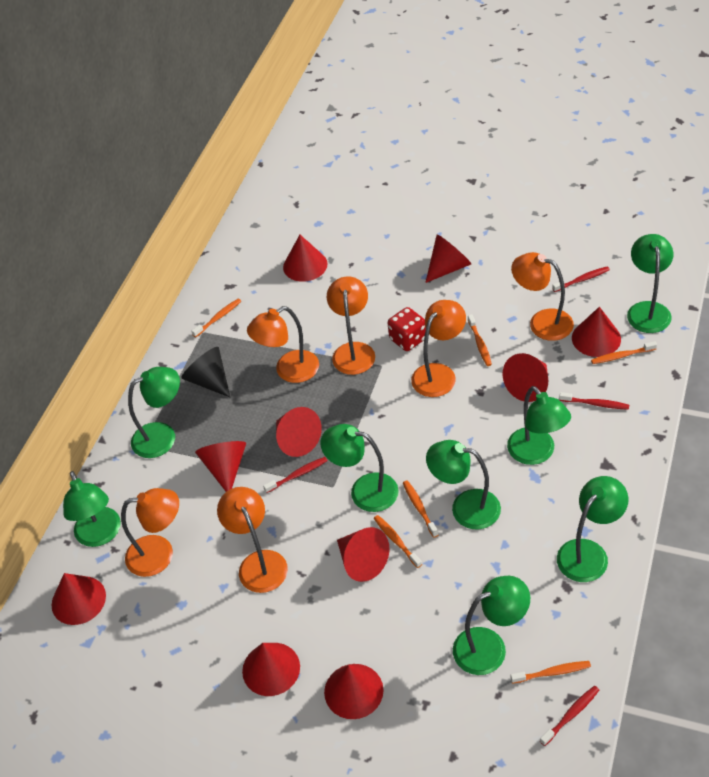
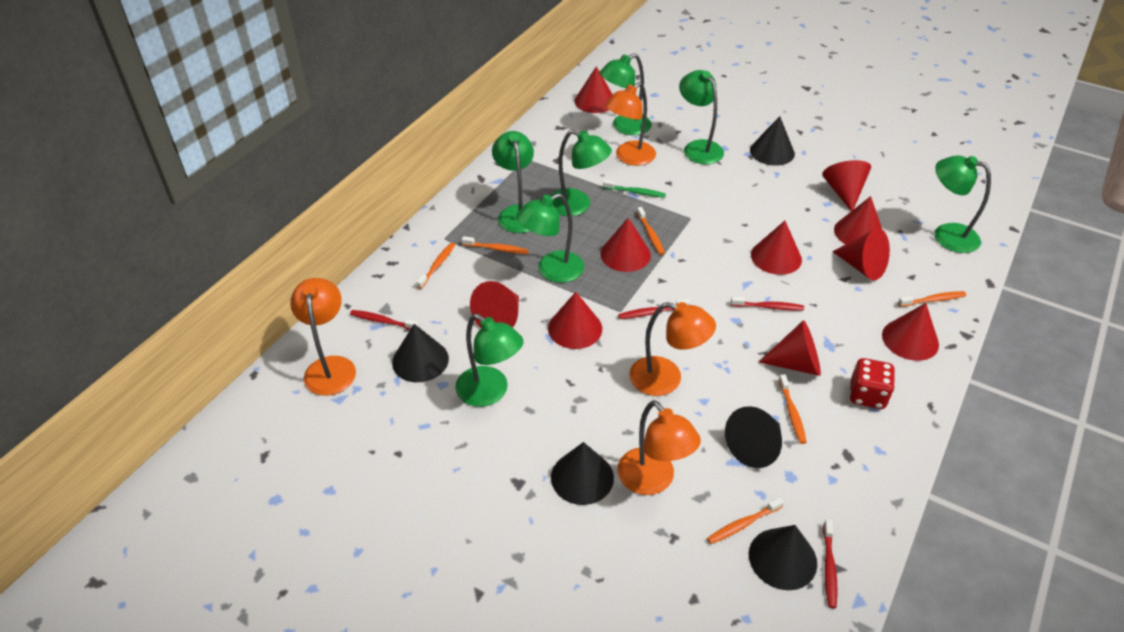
black cone: [181,347,230,397] = 1 -> [392,324,449,382] [551,442,614,505] [725,406,782,468] [749,525,817,590] [750,116,795,166] = 5
green lamp: [63,471,121,547] [128,367,180,458] [320,424,399,512] [426,440,501,529] [453,576,530,675] [507,386,571,465] [557,476,628,582] [627,234,673,333] = 8 -> [455,314,523,407] [492,131,534,233] [516,193,584,283] [551,130,612,216] [599,53,652,135] [679,70,724,164] [935,155,991,253] = 7
green toothbrush: none = 0 -> [603,180,666,198] = 1
orange lamp: [121,488,179,577] [217,487,288,593] [247,306,319,383] [327,276,375,375] [411,300,466,397] [511,252,574,341] = 6 -> [290,278,356,396] [605,82,656,166] [617,400,701,495] [629,302,716,396] = 4

